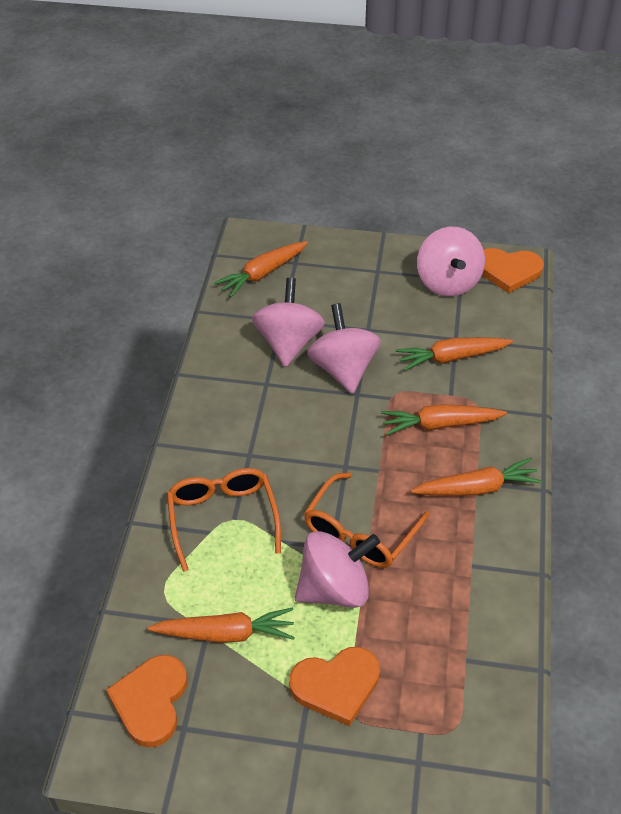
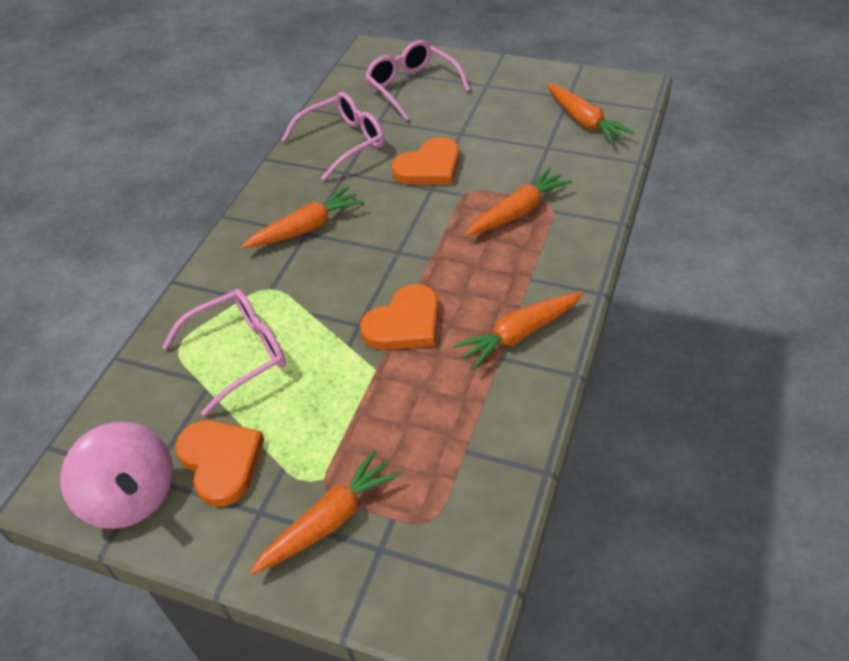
orange glasses: [167,468,281,572] [304,472,429,568] = 2 -> none = 0
pink glasses: none = 0 -> [162,289,286,416] [282,92,384,181] [365,40,470,121] = 3
pink spinning top: [252,278,325,367] [295,531,380,608] [307,303,381,394] [417,227,485,297] = 4 -> [60,422,173,529] = 1

